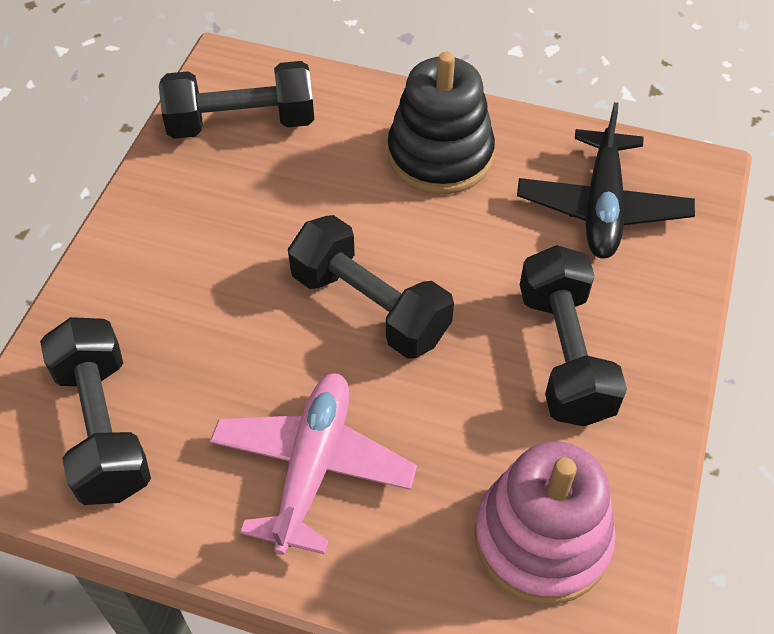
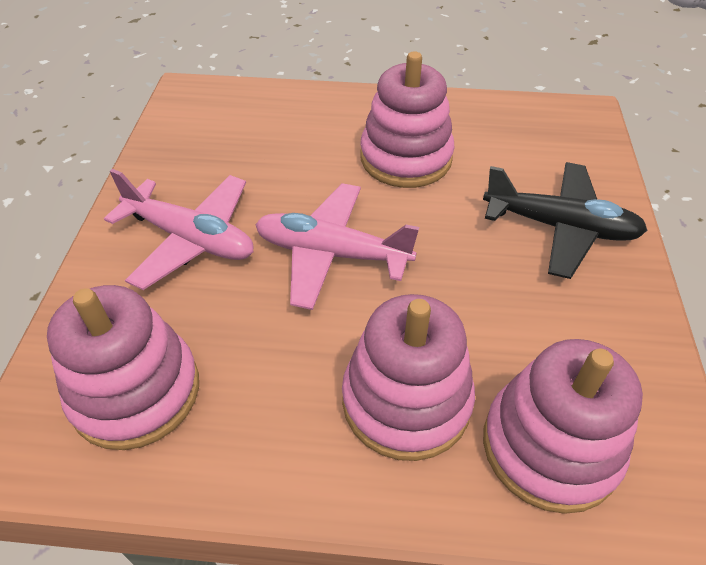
black dumbbell: [40,317,151,505] [159,61,314,139] [288,215,454,359] [520,245,627,426] = 4 -> none = 0
black stacking toy: [388,52,495,194] = 1 -> none = 0
pink plane: [210,373,417,555] = 1 -> [104,169,253,290] [255,183,419,310] = 2
pink stacking toy: [475,441,616,604] = 1 -> [47,285,199,450] [342,294,475,461] [360,51,454,188] [483,339,643,514] = 4

